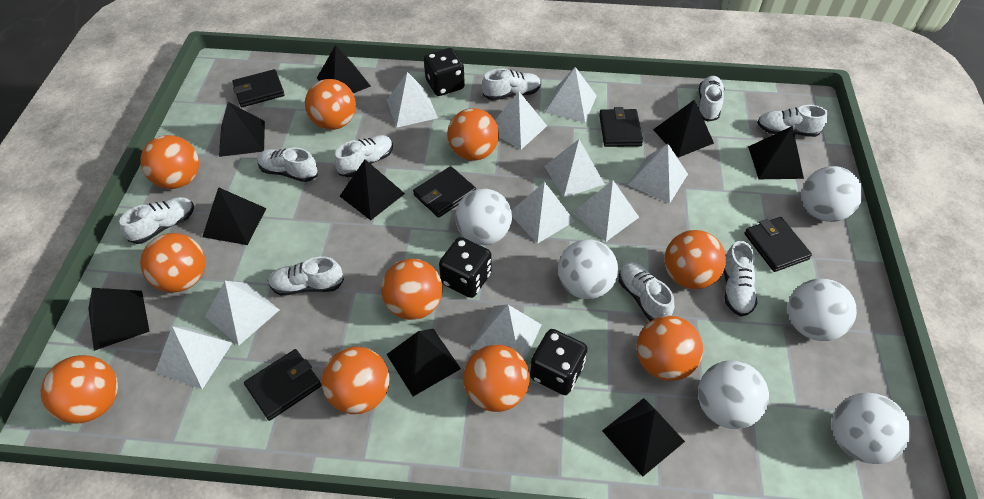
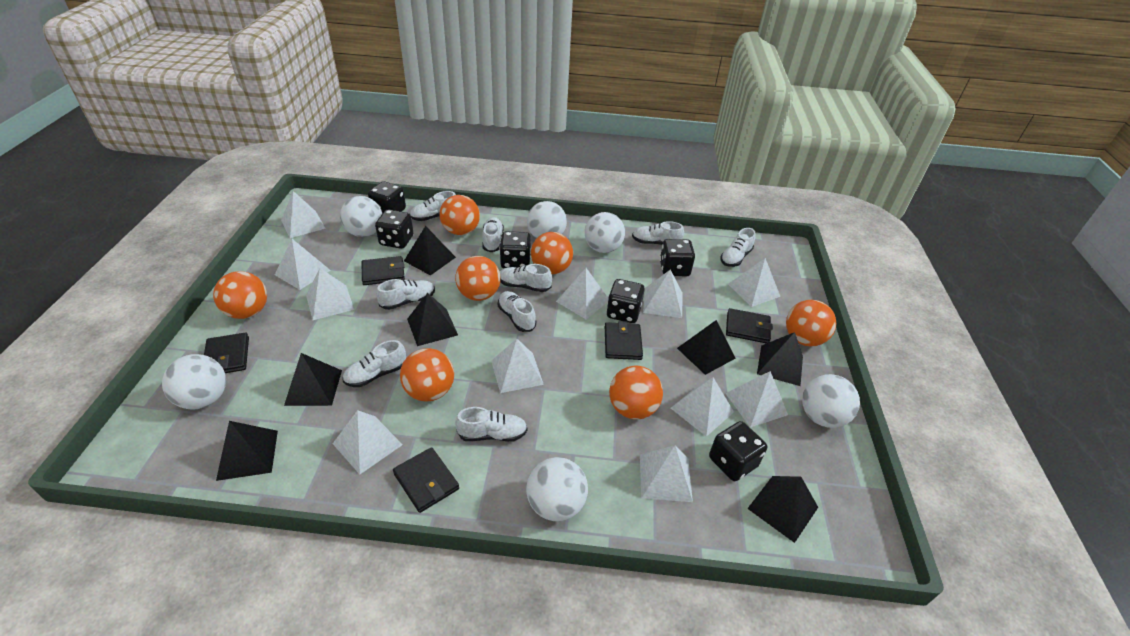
black dice: [424,48,465,96] [439,237,492,298] [530,329,588,395] = 3 -> [368,181,406,214] [375,210,413,249] [500,231,531,268] [607,279,645,323] [660,239,695,276] [709,421,767,481] = 6
black pyramid: [88,288,150,351] [202,187,267,245] [219,102,265,157] [317,45,371,93] [340,159,405,220] [386,329,461,396] [602,398,685,477] [653,100,714,158] [748,126,804,179] = 9 -> [216,421,278,481] [284,353,342,406] [404,226,456,276] [407,293,458,346] [677,320,736,375] [747,476,818,543] [757,332,803,386] = 7
orange ball: [41,355,118,424] [140,233,205,292] [141,135,199,189] [305,79,356,130] [322,347,389,414] [381,259,443,320] [447,108,499,161] [463,344,530,412] [637,316,703,381] [664,230,726,289] = 10 -> [213,271,267,319] [400,348,454,402] [439,195,480,235] [455,256,501,301] [531,232,573,274] [609,366,663,420] [786,300,837,347] = 7
white pyramid: [155,327,232,389] [205,281,279,346] [387,72,438,128] [472,305,542,360] [495,91,547,150] [511,182,575,244] [544,139,605,197] [545,67,597,123] [573,180,639,241] [628,144,688,204] = 10 -> [275,239,331,290] [281,191,326,238] [306,268,354,320] [333,410,403,474] [491,339,544,393] [556,268,608,319] [640,445,693,502] [643,270,683,318] [671,377,734,437] [725,371,788,427] [728,258,780,307] = 11

